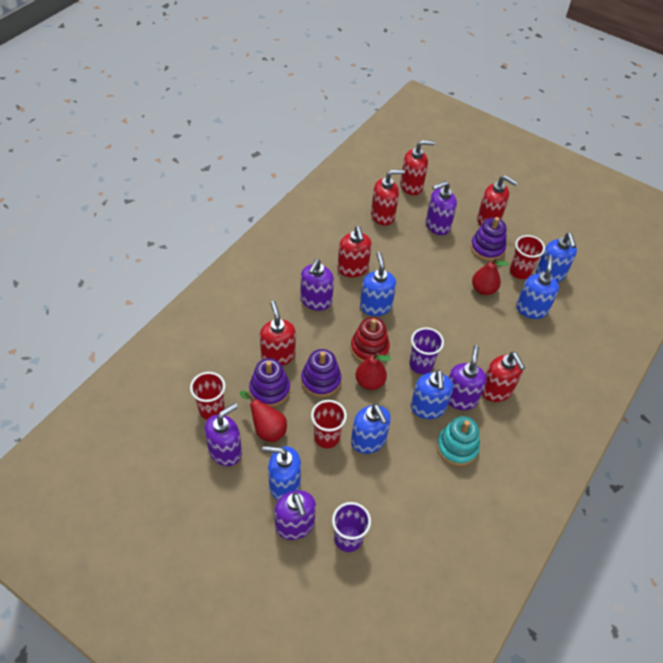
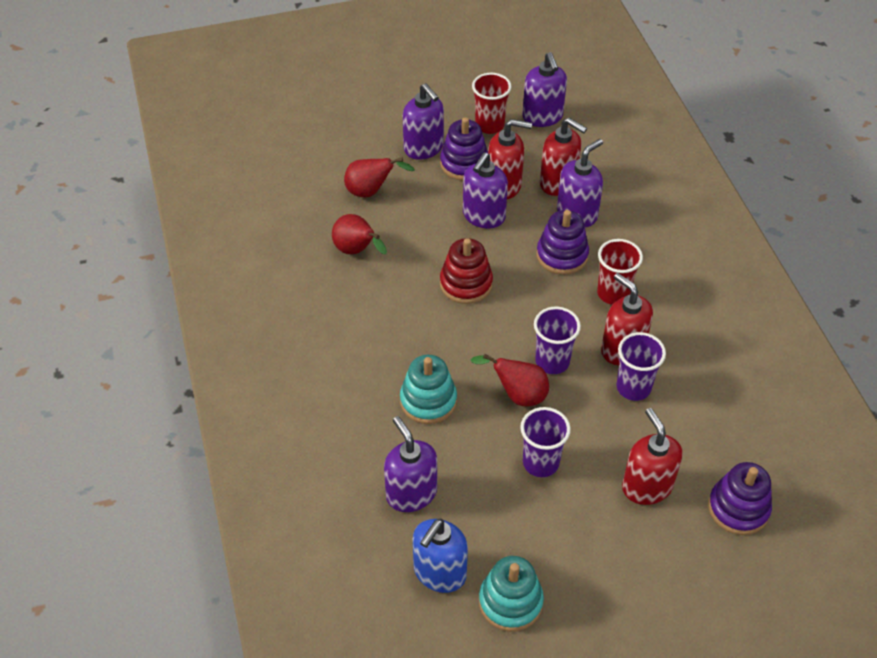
blue soap dispenser: [262,446,301,500] [351,404,391,454] [360,252,396,316] [411,370,453,419] [516,255,559,319] [536,233,577,283] = 6 -> [413,519,468,593] = 1
purple cup: [332,502,371,552] [409,327,444,374] = 2 -> [520,407,571,477] [534,307,581,374] [616,332,666,401] = 3
red cup: [190,372,226,420] [311,400,347,448] [510,235,545,279] = 3 -> [472,73,511,134] [597,239,643,305] = 2
red soap dispenser: [260,301,296,366] [338,226,372,277] [371,169,405,226] [400,140,435,195] [477,175,518,226] [482,352,525,402] = 6 -> [488,119,532,199] [540,117,587,196] [601,273,653,365] [622,408,683,505] = 4
turquoise stacking toy: [437,416,480,466] = 1 -> [400,355,457,424] [479,556,544,632] = 2

